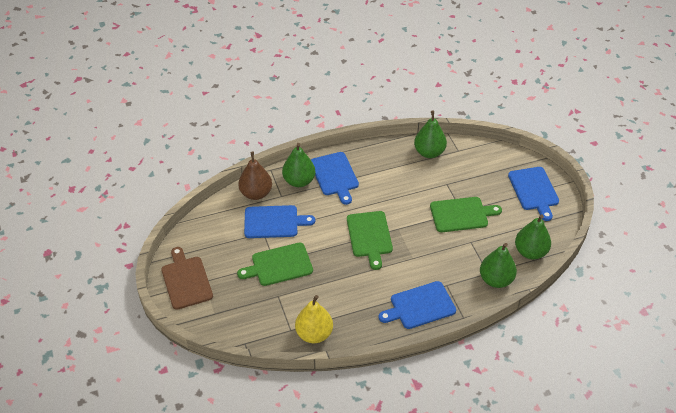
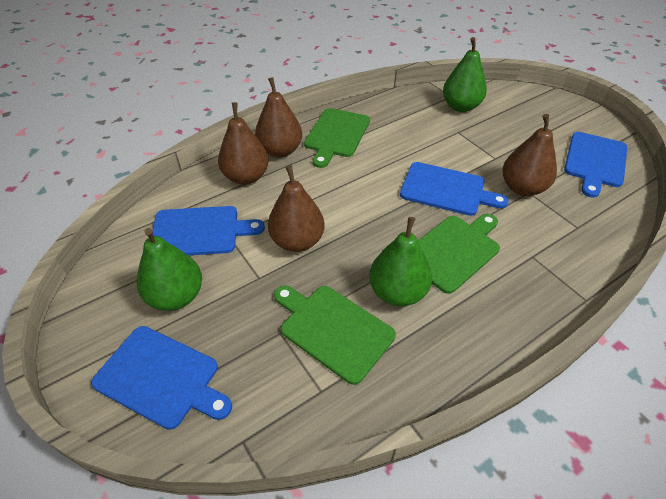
brown cutting board: [161,247,213,310] = 1 -> none = 0
brown pear: [238,152,272,200] = 1 -> [218,102,269,185] [255,77,302,158] [268,165,325,252] [503,114,557,196] = 4
green pear: [282,143,315,187] [414,111,447,158] [480,243,517,288] [515,215,551,259] = 4 -> [137,228,202,311] [369,217,432,306] [443,37,487,112] = 3
yellow pear: [295,295,333,343] = 1 -> none = 0

